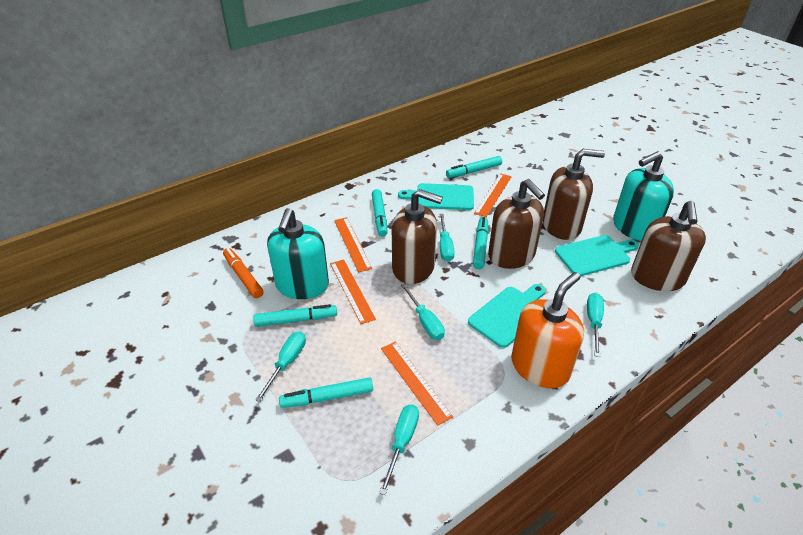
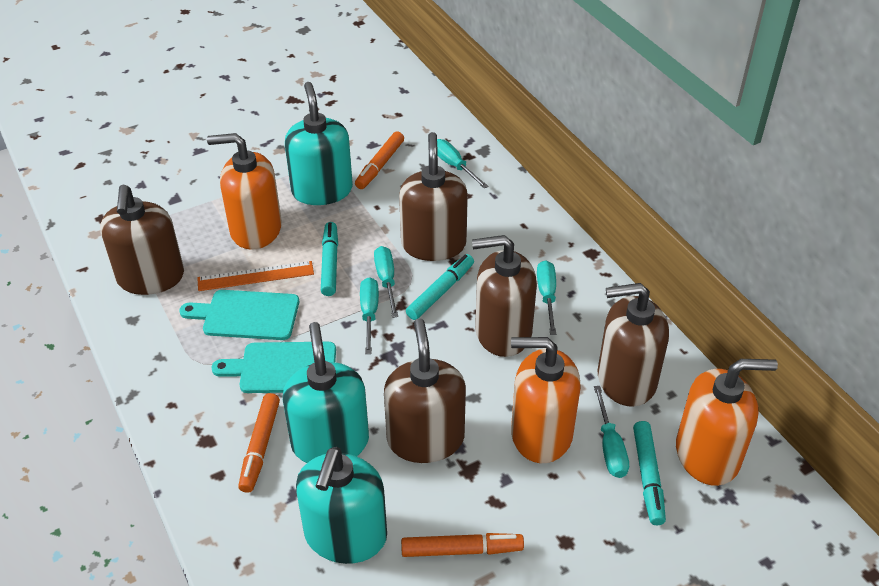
brown soap dispenser: [392,189,443,284] [488,179,545,269] [543,149,605,240] [631,201,706,291] = 4 -> [100,185,184,295] [384,318,466,463] [399,132,468,261] [472,235,537,357] [597,283,669,407] = 5
orange marker: [223,248,264,298] = 1 -> [238,393,280,493] [355,131,404,189] [401,533,524,557] = 3
orange ruler: [330,260,376,324] [334,217,372,272] [381,342,453,426] [474,173,512,217] = 4 -> [197,261,314,291] = 1
orange soap dispenser: [511,272,584,388] = 1 -> [207,133,282,250] [511,337,581,463] [676,359,778,486] = 3
turquoise cutting board: [398,183,474,210] [468,284,546,348] [555,235,639,276] = 3 -> [179,290,299,340] [212,342,336,393] = 2
turquoise marker: [253,304,337,327] [279,378,373,408] [372,189,387,237] [446,156,502,178] [473,217,488,269] = 5 -> [321,222,338,296] [406,254,474,320] [633,421,666,525] = 3
turquoise soap dispenser: [267,208,329,299] [613,151,674,241] = 2 -> [283,322,369,463] [285,82,353,205] [296,447,387,564] = 3

